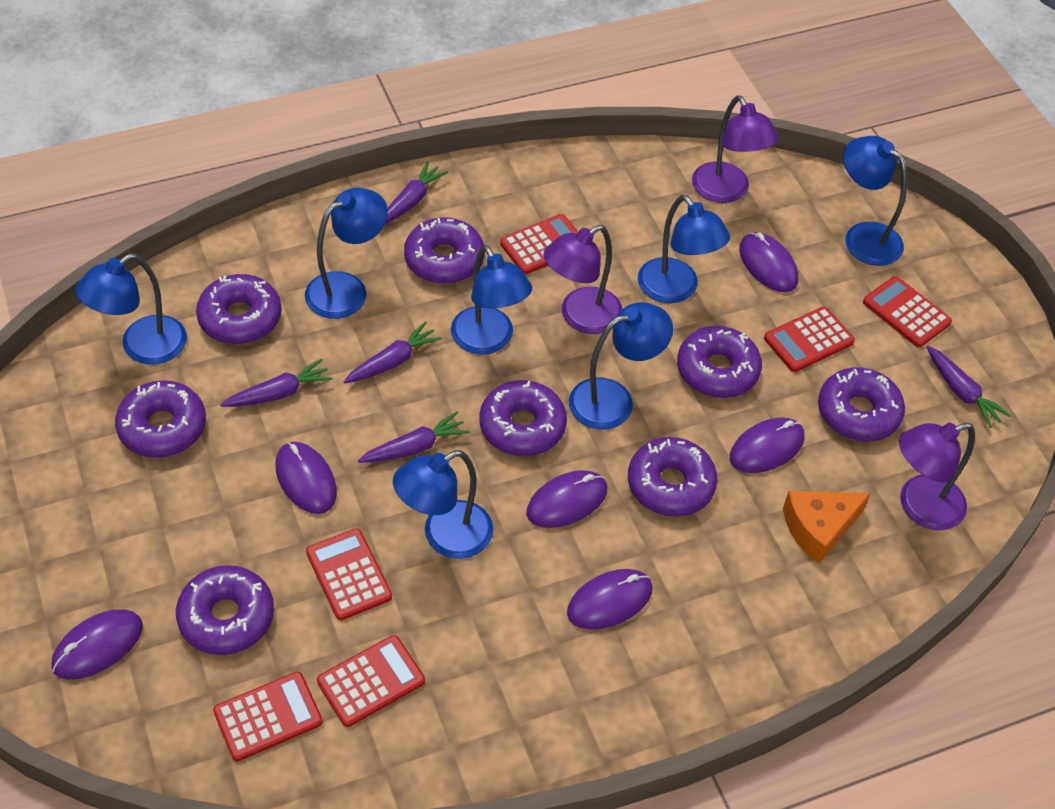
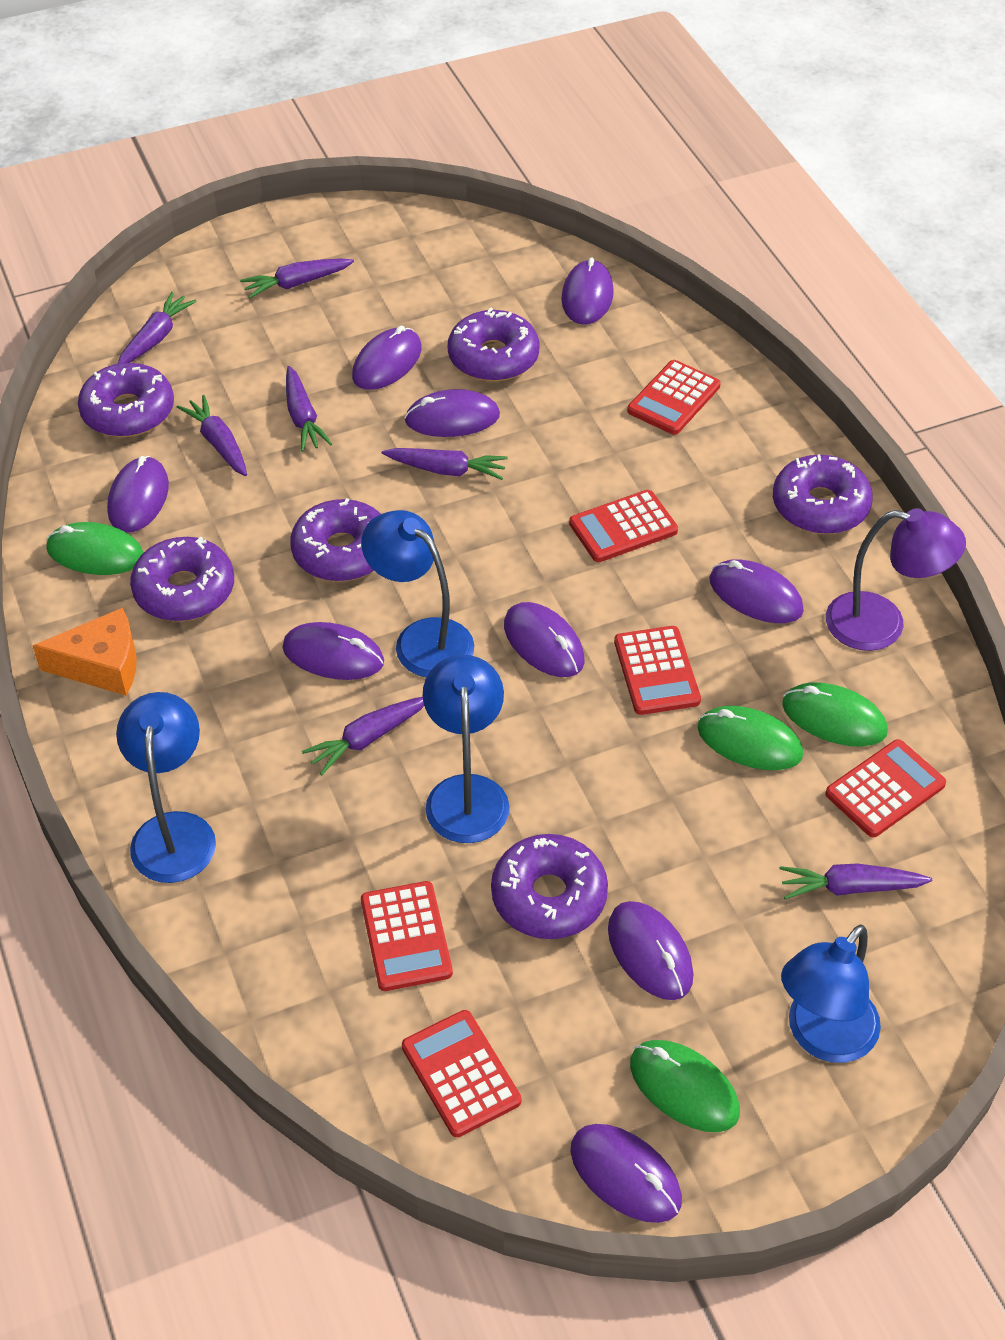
blue lamp: [76,254,187,365] [305,188,388,319] [393,450,493,559] [451,245,532,355] [569,302,673,429] [638,195,730,303] [843,136,907,266] = 7 -> [116,692,216,883] [361,510,474,677] [423,655,510,843] [781,924,881,1063] = 4
green mouse: none = 0 -> [46,522,144,575] [630,1040,740,1132] [698,706,803,770] [782,682,888,746] = 4
purple carrot: [221,359,333,407] [343,321,442,383] [358,411,469,463] [385,161,448,224] [927,346,1011,428] = 5 -> [118,292,196,364] [177,395,247,476] [240,258,354,298] [286,366,332,452] [302,697,424,775] [382,448,508,480] [779,863,932,899] = 7
purple donut: [115,380,206,458] [176,565,274,655] [196,274,282,344] [404,218,485,284] [479,380,567,456] [628,437,717,517] [677,326,762,398] [818,367,905,442] = 8 -> [78,363,174,437] [130,537,234,621] [290,498,381,582] [448,307,540,382] [491,834,608,939] [773,454,873,534] = 6
purple lamp: [543,225,623,334] [692,95,779,203] [899,423,975,530] = 3 -> [826,508,966,651] = 1
purple mouse: [51,609,143,680] [275,442,337,514] [526,470,607,528] [567,569,652,630] [730,417,805,473] [739,232,798,292] = 6 -> [107,456,169,533] [282,622,384,680] [352,326,422,390] [404,389,500,437] [504,602,585,677] [561,257,614,325] [571,1124,682,1223] [608,901,693,1000] [709,559,804,623] = 9

